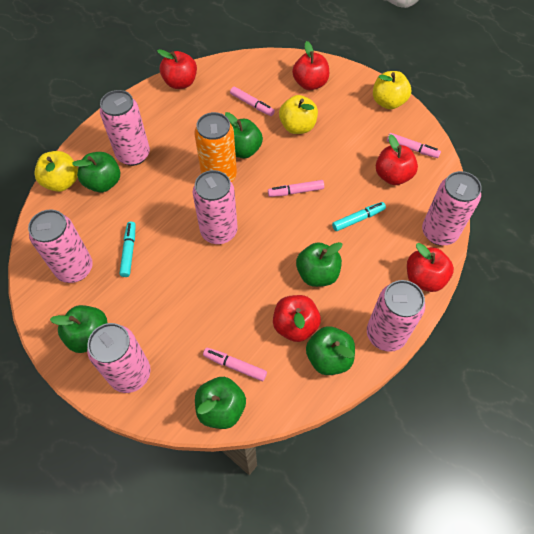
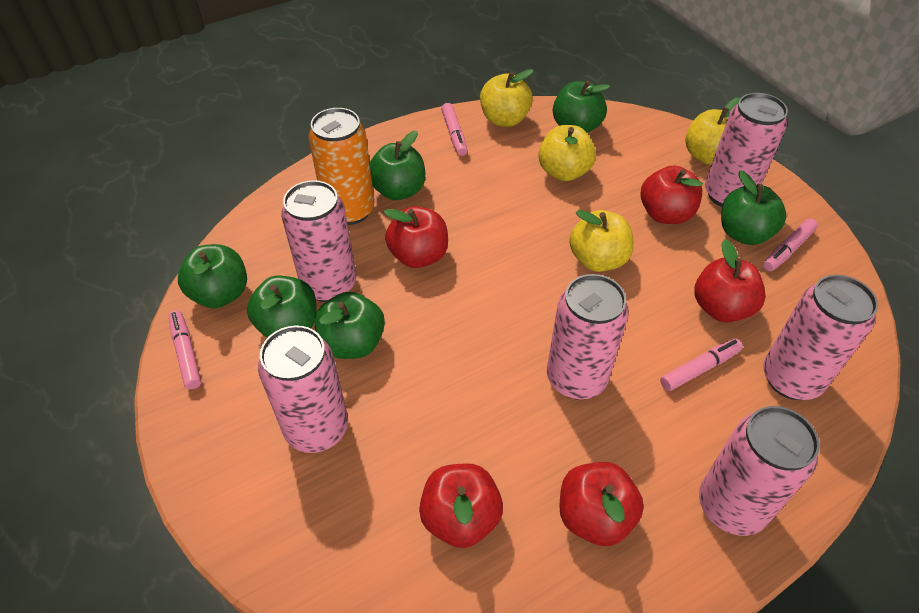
turquoise marker: [119,222,136,277] [332,202,386,231] = 2 -> none = 0
yellow apple: [34,151,78,192] [279,95,318,134] [373,71,411,109] = 3 -> [480,69,534,127] [538,125,596,181] [569,210,634,272] [685,97,740,165] = 4

